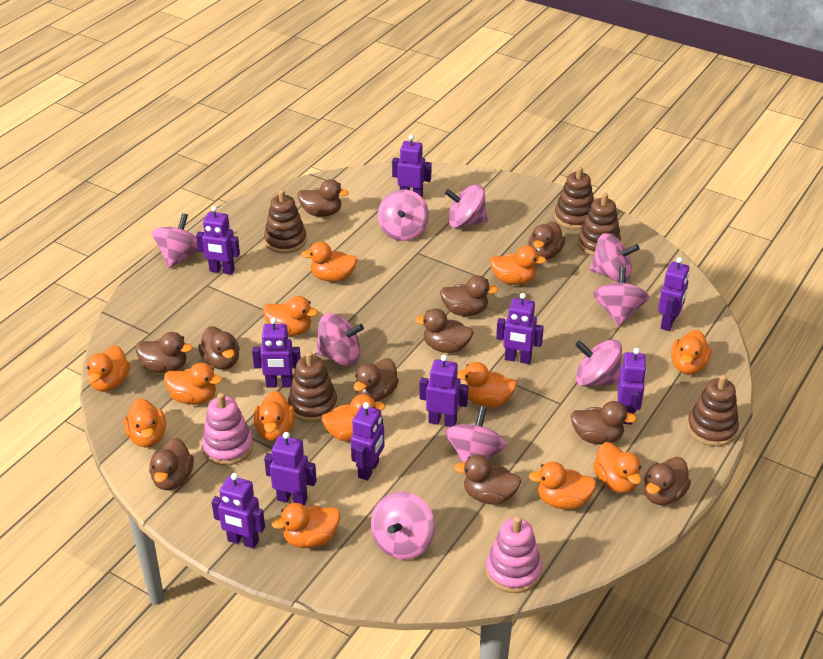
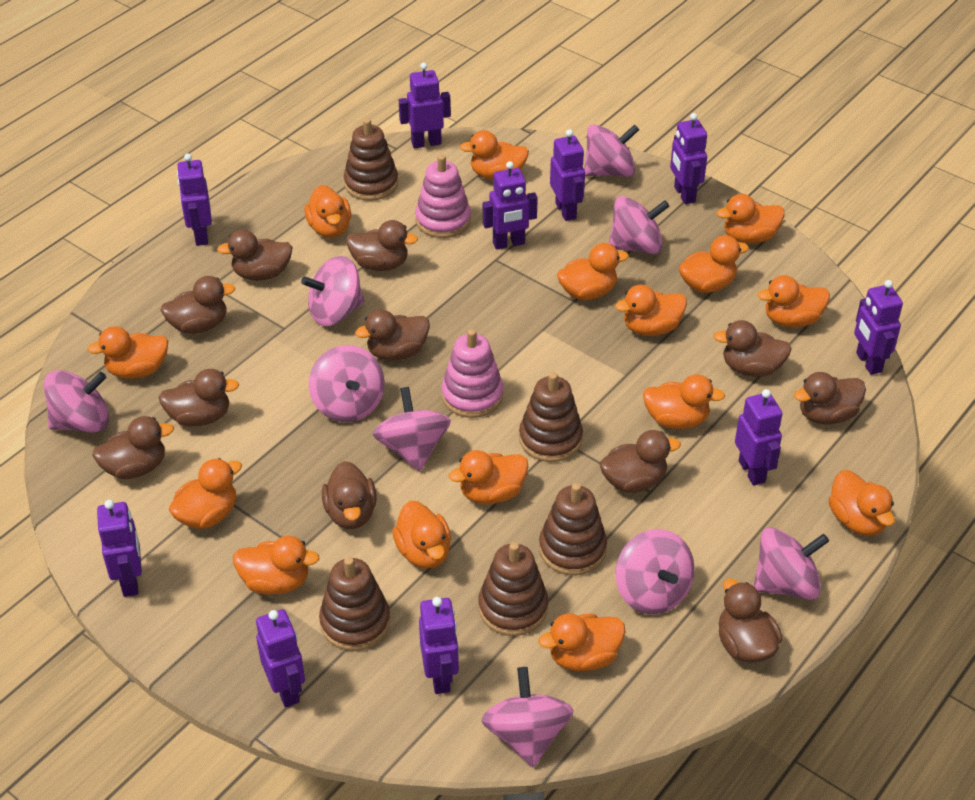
orange duck: [87,345,130,392] [123,398,166,447] [164,363,222,405] [254,391,295,441] [263,296,318,336] [272,503,340,548] [301,241,357,282] [322,394,385,441] [457,362,517,407] [490,246,547,285] [528,462,596,509] [593,442,642,493] [671,330,711,375] = 13 -> [87,326,168,379] [169,458,242,529] [233,536,320,594] [304,185,351,238] [392,501,451,569] [449,450,528,504] [460,130,529,180] [538,613,625,671] [557,243,629,300] [615,285,687,336] [643,374,725,429] [679,235,749,293] [717,194,785,244] [757,275,830,327] [829,470,895,536] = 15

